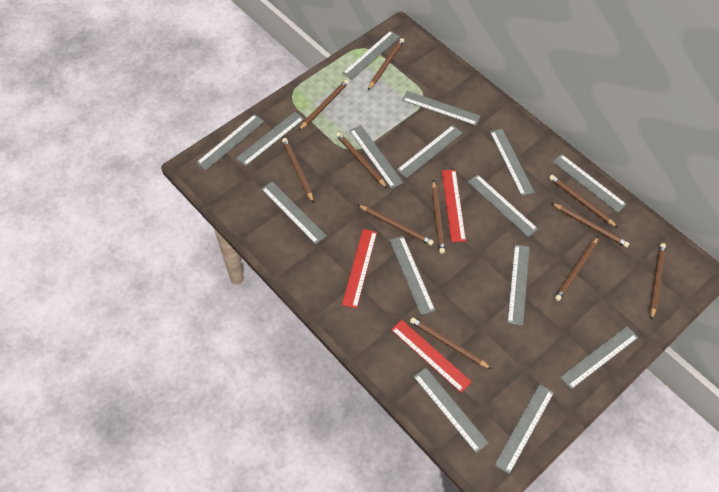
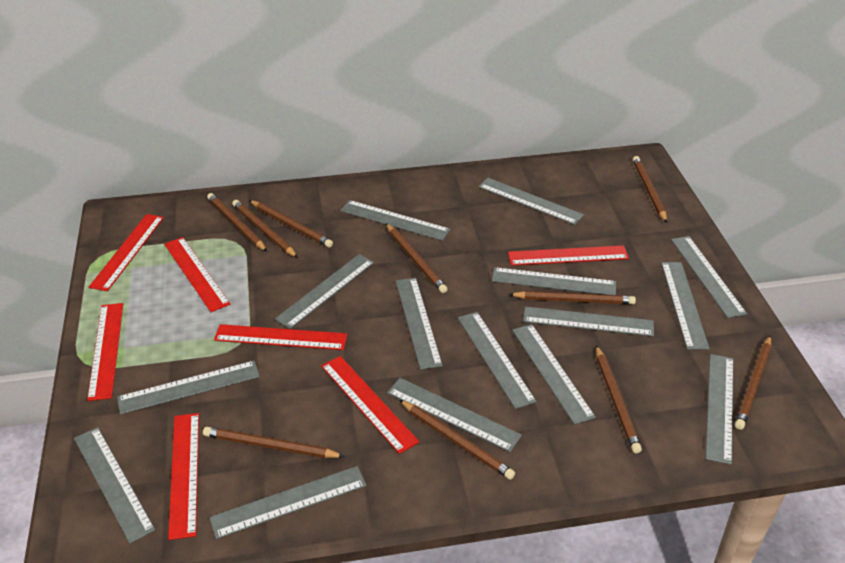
brown pencil: [282,138,314,203] [299,80,349,130] [336,132,388,189] [358,205,434,246] [368,38,404,90] [410,317,492,369] [432,180,445,254] [549,175,618,228] [552,203,630,248] [555,236,599,301] [650,243,666,320] = 11 -> [203,427,345,458] [207,193,267,252] [232,200,298,258] [249,200,333,248] [386,223,448,293] [399,400,515,480] [508,291,636,304] [596,345,642,453] [633,156,667,223] [735,335,771,430] = 10
red ruler: [342,229,377,309] [391,320,472,393] [442,170,466,242] = 3 -> [87,303,123,401] [89,214,164,291] [164,237,231,312] [168,413,199,540] [214,324,347,350] [321,356,419,454] [508,245,629,266] = 7

